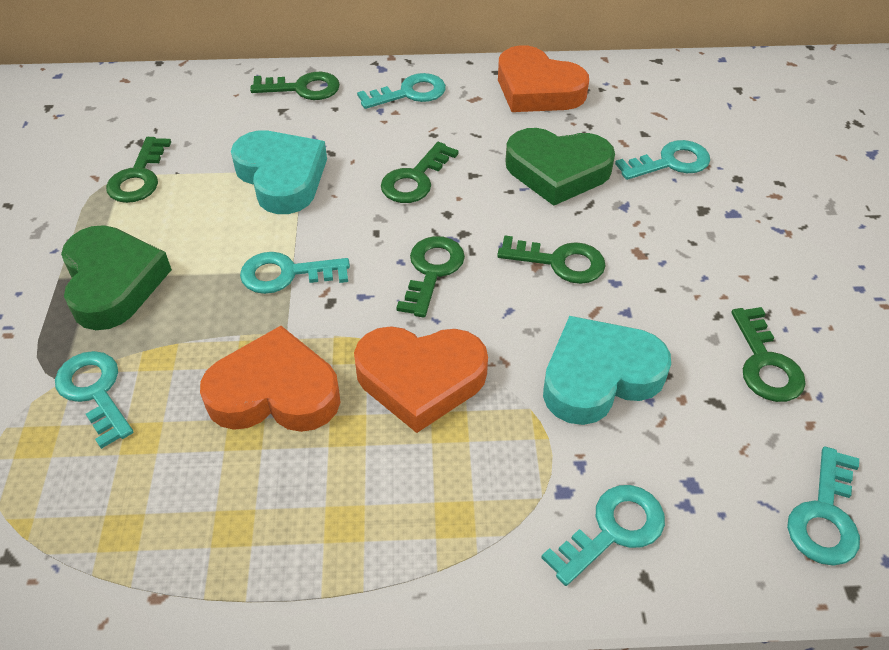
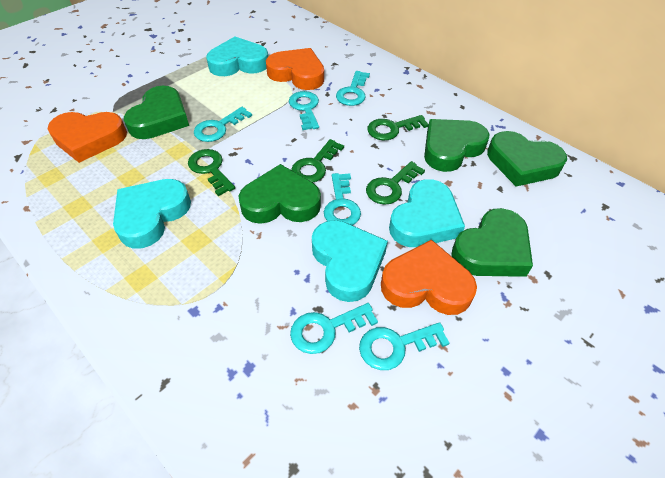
green heart: [61,225,172,330] [505,128,615,206] = 2 -> [124,86,189,139] [238,164,321,224] [424,119,490,172] [451,208,533,277] [487,131,567,187] = 5
green key: [106,137,171,203] [250,72,340,100] [381,142,459,203] [396,236,465,318] [497,235,605,284] [731,307,806,402] = 6 -> [188,149,235,196] [291,139,344,182] [366,161,425,205] [367,115,429,140] = 4
turquoise heart: [231,130,327,214] [543,316,671,425] = 2 -> [113,179,191,249] [206,37,268,76] [312,220,388,302] [389,179,465,247] = 4

